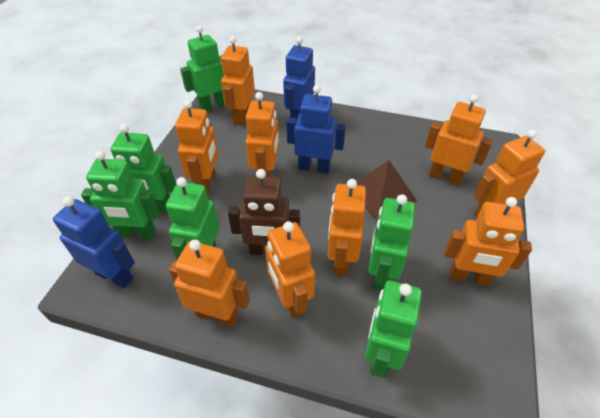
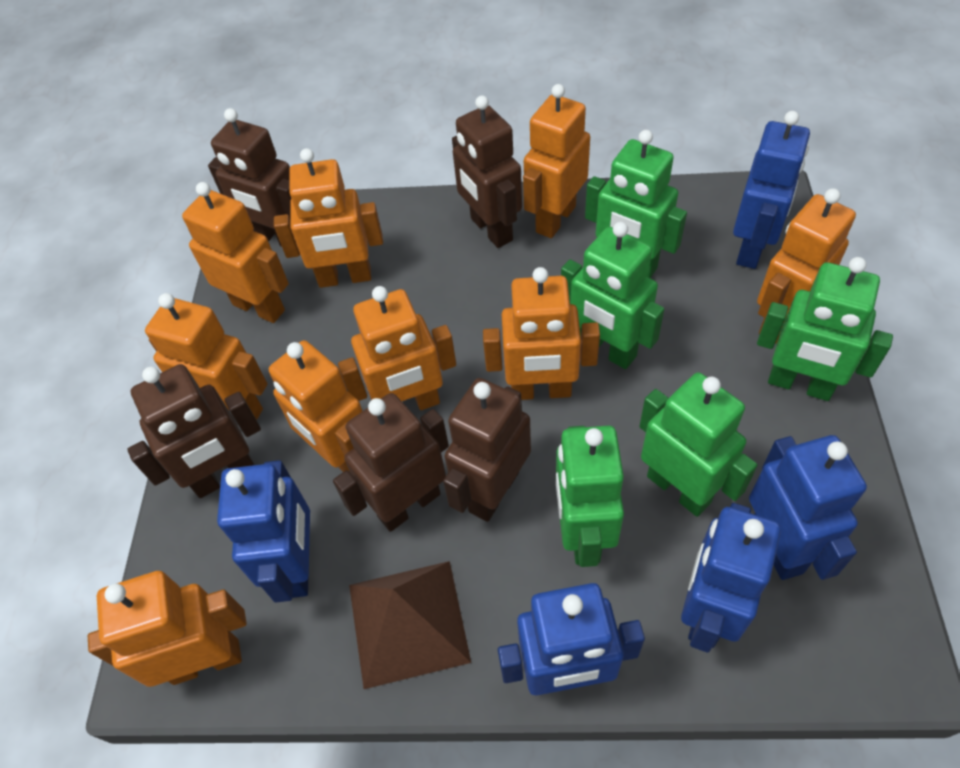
blue robot: [53,196,135,288] [283,36,315,122] [287,85,346,173] = 3 -> [217,460,310,602] [498,583,645,695] [681,503,781,653] [733,111,810,269] [749,435,867,580] = 5
brown robot: [228,169,300,255] = 1 -> [127,364,261,498] [208,108,291,247] [333,393,449,532] [443,378,531,522] [452,96,522,248] = 5
green robot: [81,151,159,239] [110,124,176,212] [166,177,219,260] [180,26,225,111] [365,280,422,377] [368,194,415,291] = 6 -> [556,426,624,567] [561,222,664,369] [585,130,687,278] [639,372,758,517] [757,257,893,401] = 5

